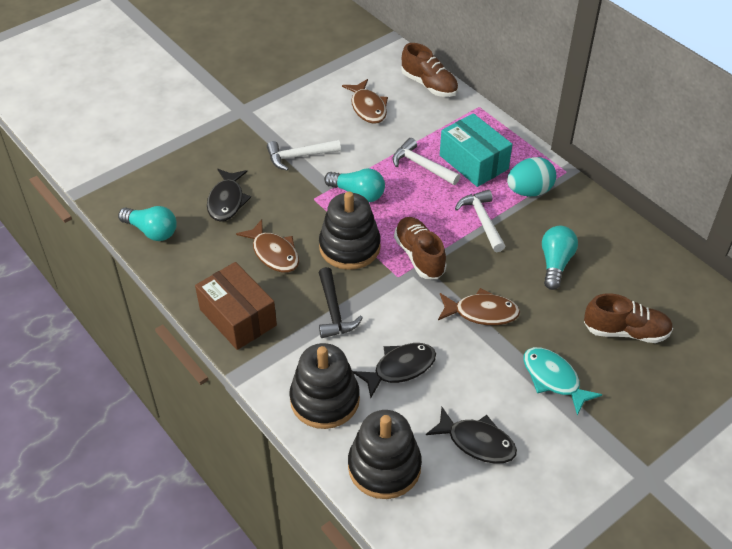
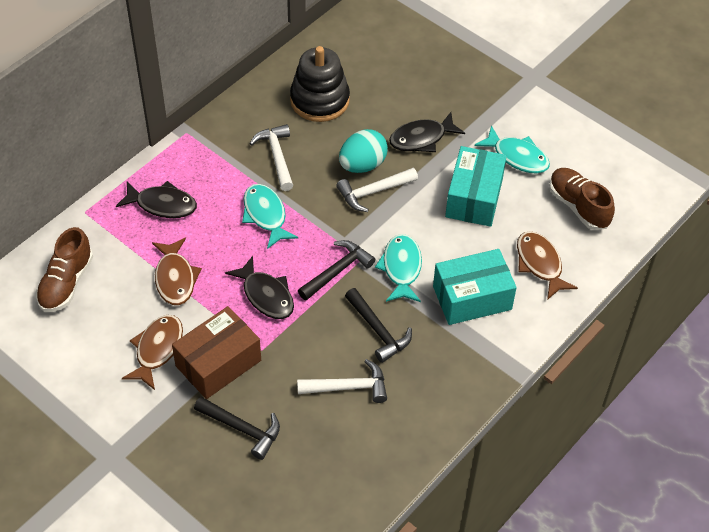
black hammer: [319,267,363,338] = 1 -> [194,397,280,460] [298,240,375,301] [345,288,412,363] = 3
black stacking toy: [289,343,360,429] [319,191,381,270] [348,410,422,499] = 3 -> [290,46,350,122] = 1
brown shoe: [394,217,447,279] [401,43,458,97] [584,293,673,343] = 3 -> [36,227,93,312] [549,168,615,230] = 2
turquoise box: [440,113,512,187] = 1 -> [433,249,517,325] [445,146,507,227] = 2
turquoise fish: [523,347,602,415] = 1 -> [242,184,298,249] [375,234,422,302] [474,125,550,174] = 3
turquoise light bulb: [118,206,177,241] [324,168,385,202] [542,226,578,290] = 3 -> none = 0

